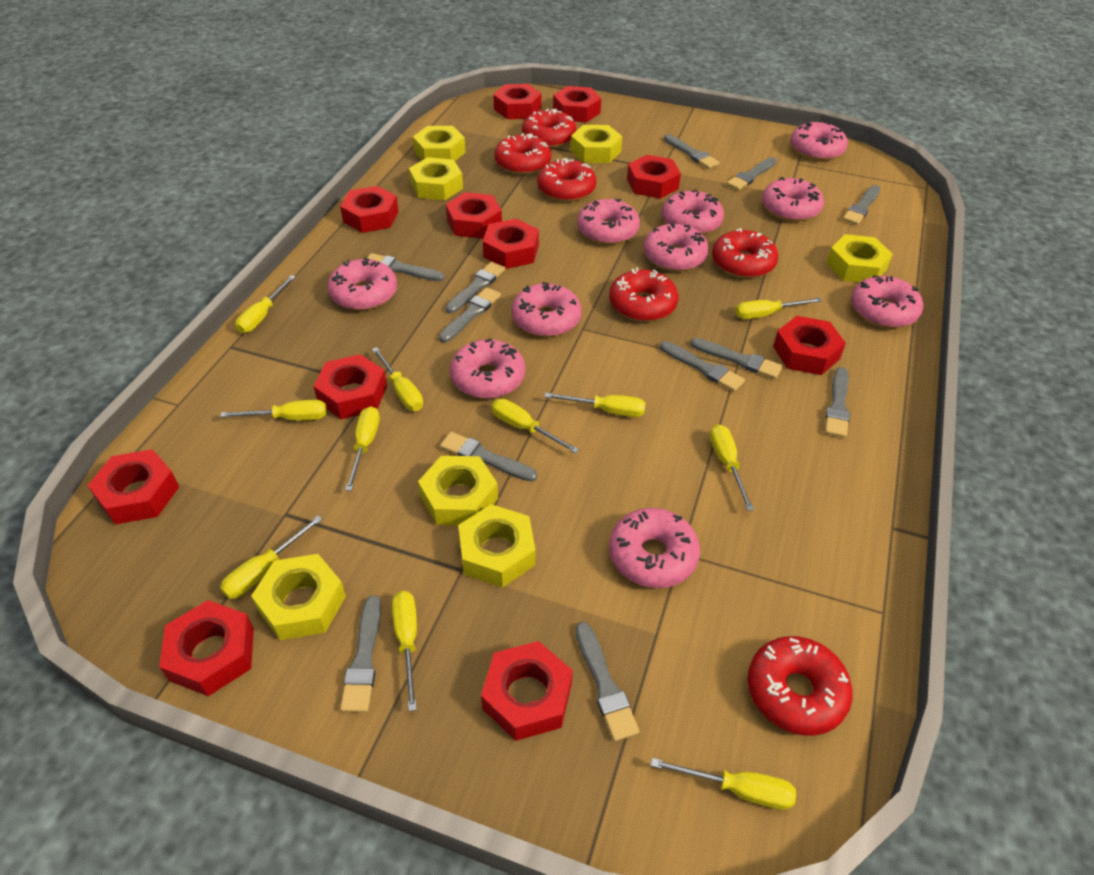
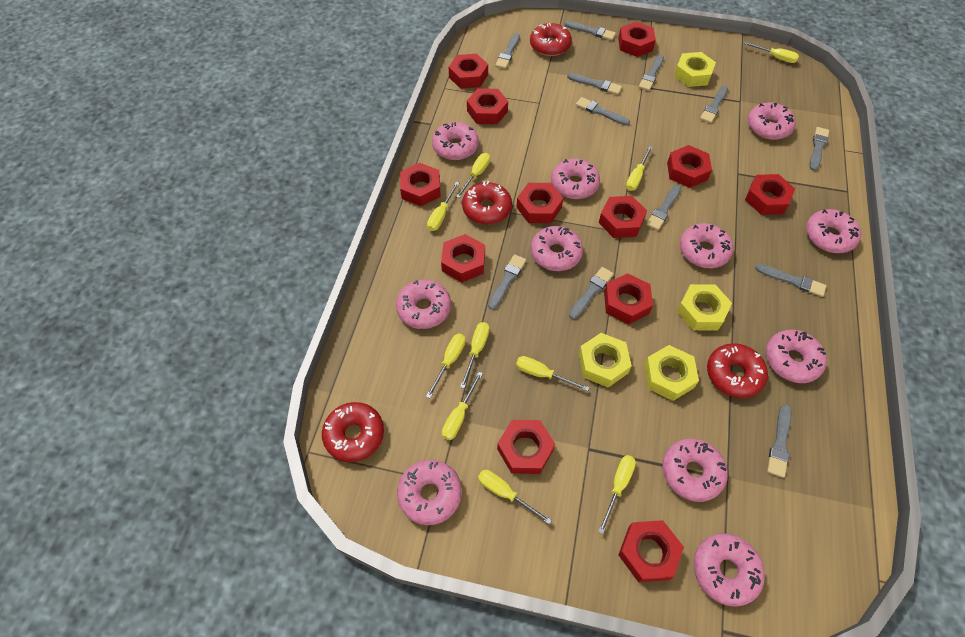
pink donut: [327,257,397,310] [450,338,525,398] [511,282,582,337] [577,199,640,245] [609,508,700,588] [644,223,709,271] [662,190,724,235] [762,177,824,221] [791,122,848,161] [851,276,923,328] = 10 -> [396,279,451,329] [397,460,462,525] [432,122,479,160] [531,226,583,271] [551,159,600,199] [662,439,728,502] [680,223,734,268] [693,533,765,607] [748,103,796,140] [766,330,827,383] [806,209,861,253] = 11
red donut: [494,133,551,175] [522,109,577,148] [537,158,596,202] [609,268,678,322] [712,228,778,278] [747,636,853,736] = 6 -> [322,402,384,462] [462,181,512,225] [530,23,572,56] [707,343,768,398] = 4
red nut: [87,449,179,525] [159,600,254,696] [313,354,387,419] [340,186,399,233] [446,192,502,239] [481,641,573,741] [483,219,539,269] [493,84,542,119] [553,86,601,122] [627,155,681,199] [773,316,846,375] = 11 -> [400,163,441,206] [441,234,485,282] [449,54,488,89] [467,88,508,124] [497,420,555,474] [517,183,563,223] [599,196,647,238] [604,273,653,324] [618,22,656,57] [618,520,684,582] [667,145,712,188] [745,174,795,215] = 12
yellow nut: [251,554,346,640] [409,157,463,200] [413,126,466,161] [418,456,498,525] [458,504,536,588] [571,125,622,163] [826,234,893,283] = 7 -> [579,333,632,387] [644,345,699,401] [674,52,716,87] [677,284,732,330] = 4
yellow screwdriver: [220,400,327,421] [220,516,322,599] [235,275,296,333] [345,406,380,491] [372,347,423,411] [392,591,417,711] [491,399,579,453] [544,392,646,417] [651,758,796,810] [710,424,754,511] [736,298,822,319] = 11 -> [426,334,466,398] [427,182,459,231] [442,372,483,440] [456,153,490,198] [460,322,490,389] [478,470,552,524] [516,356,589,391] [598,455,636,534] [626,146,653,191] [743,41,799,63] = 10

